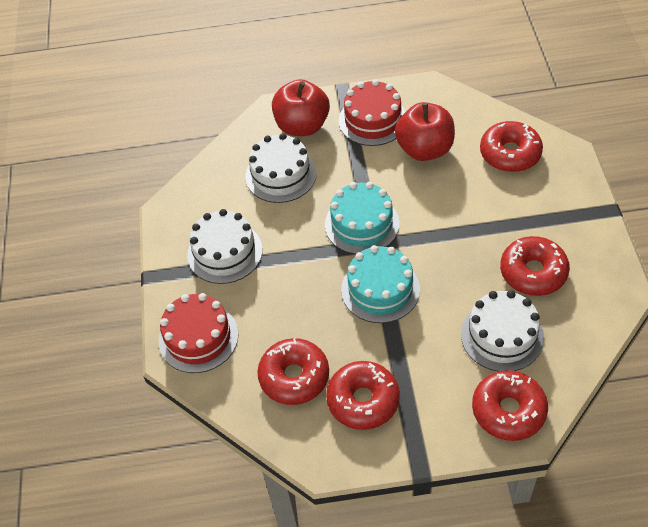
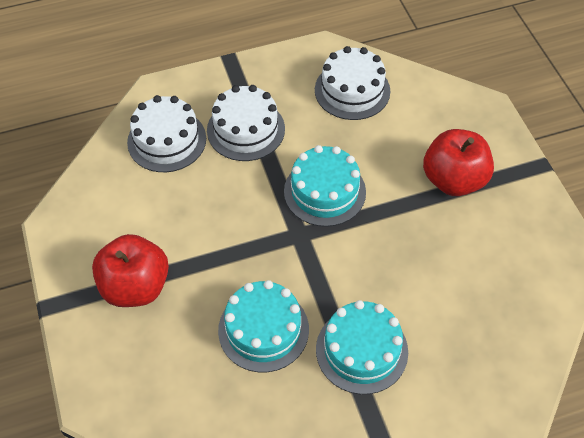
red cake: [158,293,238,373] [339,79,406,146] = 2 -> none = 0
red donut: [257,338,329,405] [326,361,400,430] [472,370,548,441] [480,121,543,172] [500,236,570,296] = 5 -> none = 0
turquoise cake: [325,182,400,254] [341,245,420,323] = 2 -> [218,280,309,372] [284,145,366,227] [316,300,408,394] = 3

